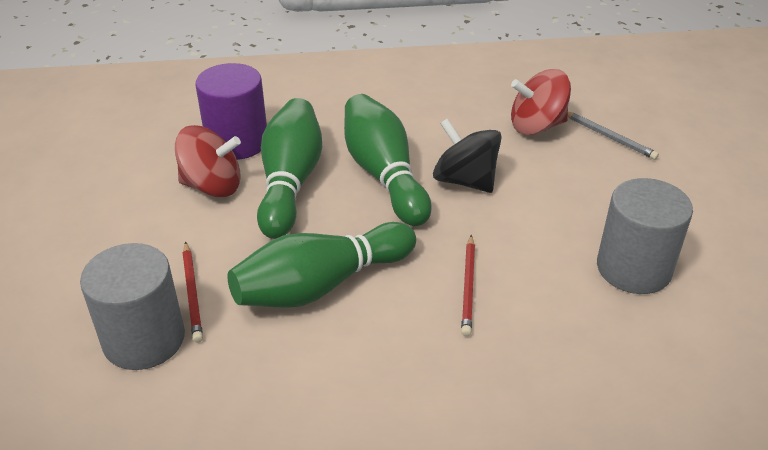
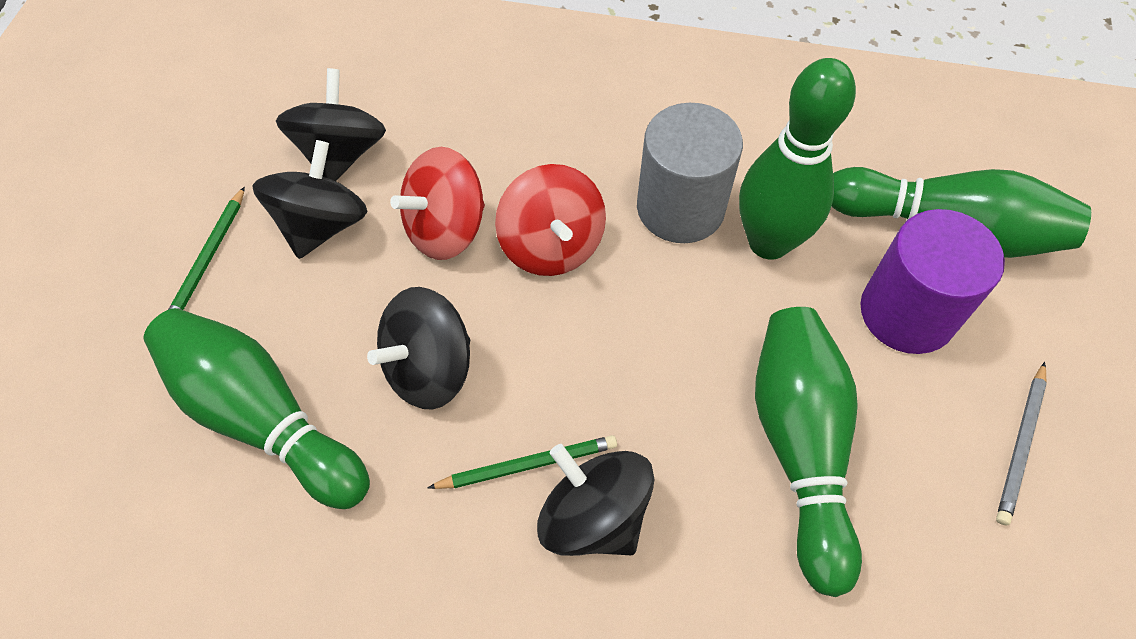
black spinning top: [433,118,502,193] = 1 -> [253,140,367,259] [276,68,386,181] [367,287,470,410] [537,444,654,556] = 4
green bowling pin: [228,222,416,308] [257,98,322,239] [344,94,432,226] = 3 -> [144,308,370,509] [739,58,856,260] [755,307,862,597] [831,167,1091,258] = 4
green pencil: none = 0 -> [168,186,245,310] [428,435,617,489] = 2
grey cylinder: [80,243,185,370] [597,178,693,294] = 2 -> [637,103,743,243] = 1
red pencil: [183,242,203,343] [461,235,475,336] = 2 -> none = 0

